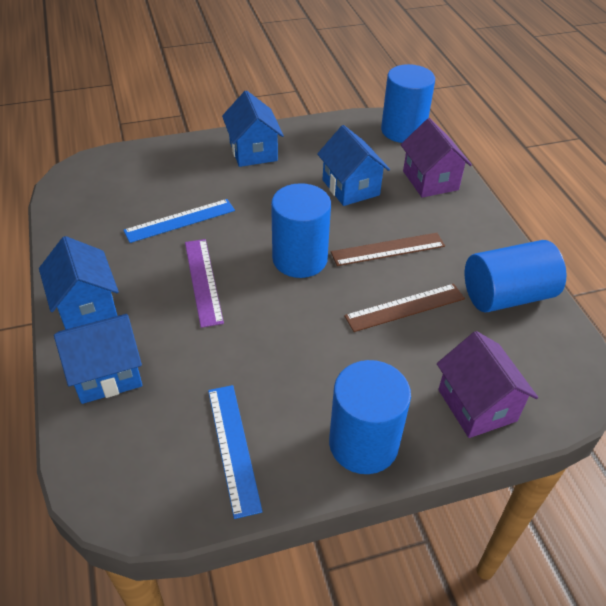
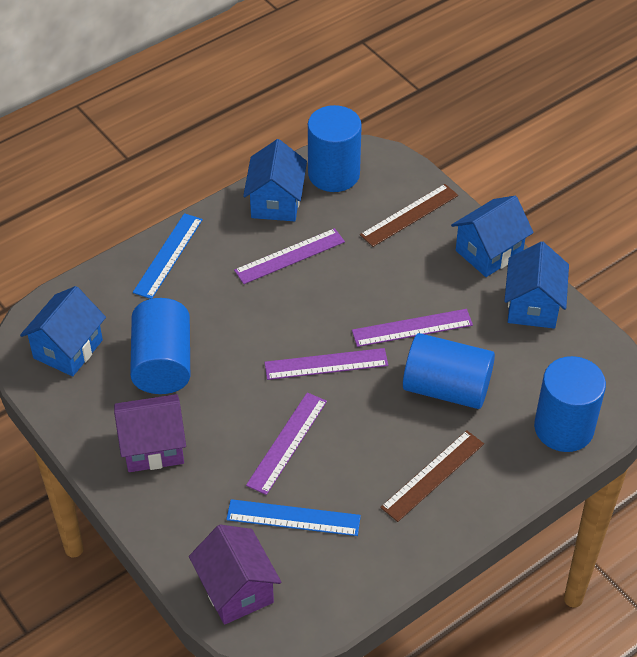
purple ruler: [185,239,224,328] = 1 -> [234,228,345,284] [246,393,327,495] [264,348,388,380] [352,309,473,347] = 4

